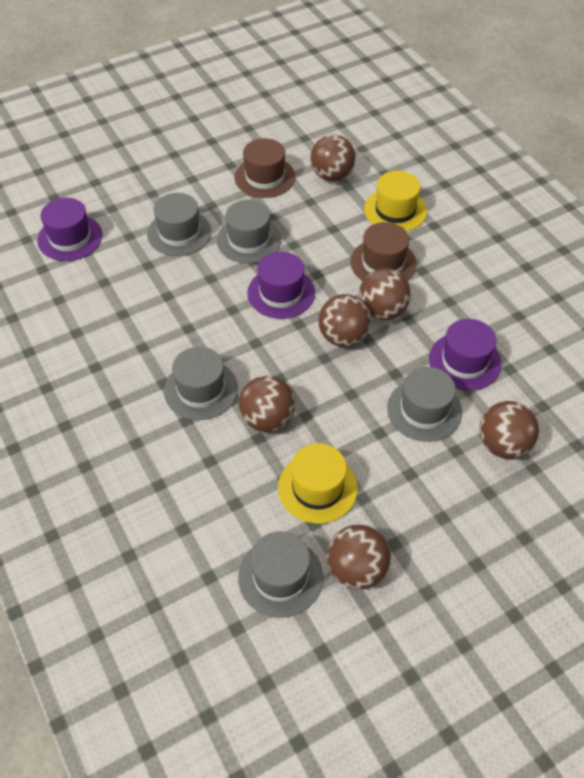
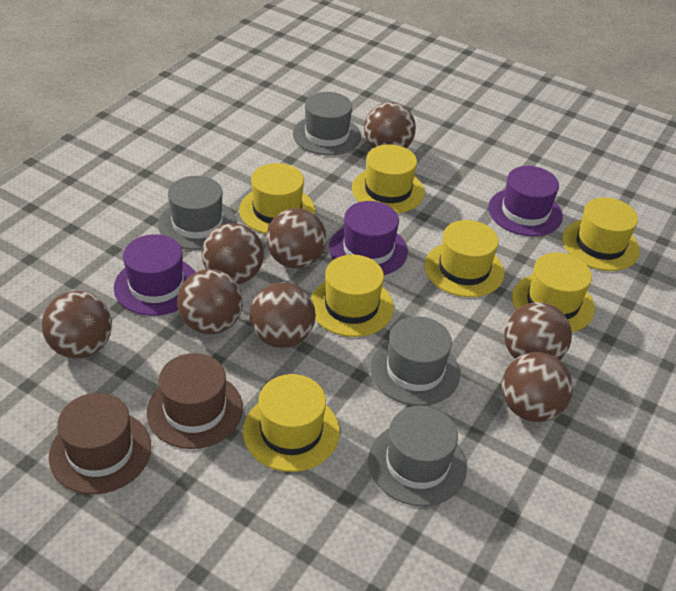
brown ball: [239,376,295,432] [310,135,356,181] [318,294,371,347] [327,525,391,589] [359,268,411,320] [479,401,539,459] = 6 -> [42,291,112,358] [177,269,243,334] [202,223,264,284] [250,282,316,348] [266,208,326,268] [364,102,416,148] [502,352,573,422] [504,302,572,360] = 8
grey hat: [147,193,212,256] [164,347,238,420] [217,200,281,263] [238,531,323,618] [387,367,462,442] = 5 -> [158,176,236,250] [293,92,361,155] [368,406,467,506] [370,316,460,406] = 4
yellow hat: [278,443,358,524] [364,171,427,232] = 2 -> [239,163,315,234] [243,374,340,472] [311,255,394,337] [352,144,425,213] [424,220,504,297] [512,253,595,332] [562,197,640,271] = 7

